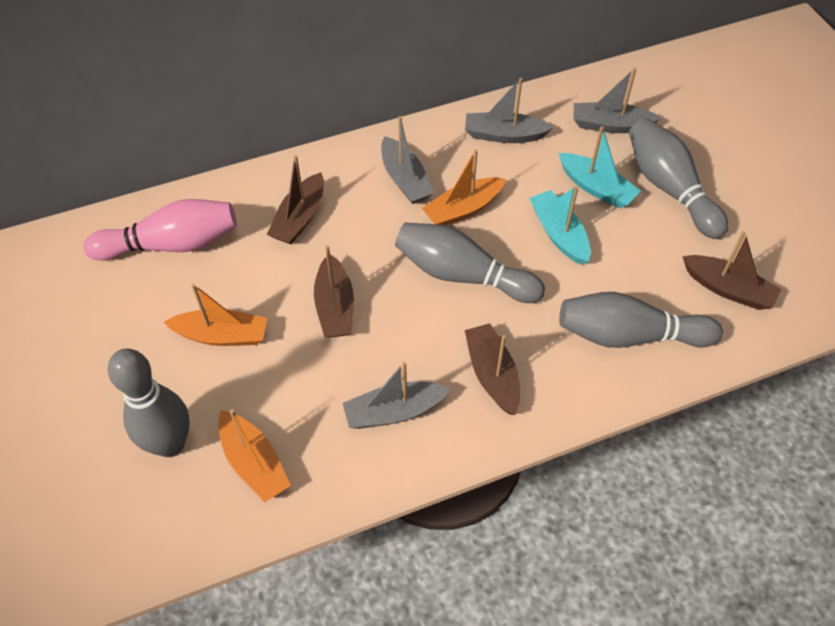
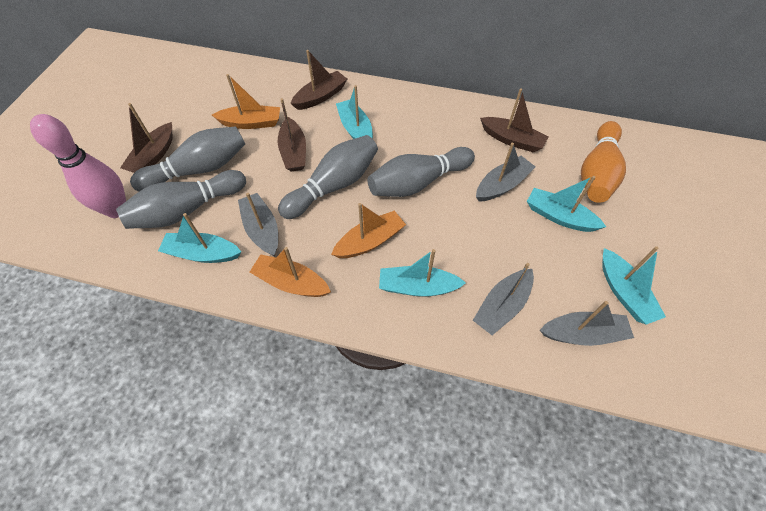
orange bowling pin: none = 0 -> [581,121,626,203] = 1
turquoise boat: [529,186,591,265] [558,126,641,208] = 2 -> [158,213,241,263] [336,85,373,139] [379,249,466,297] [527,176,606,232] [602,246,666,325] = 5

